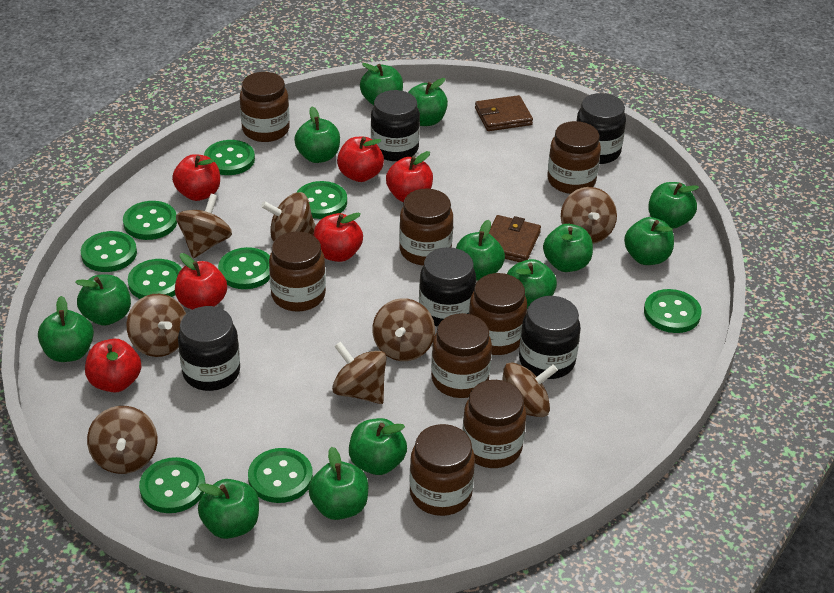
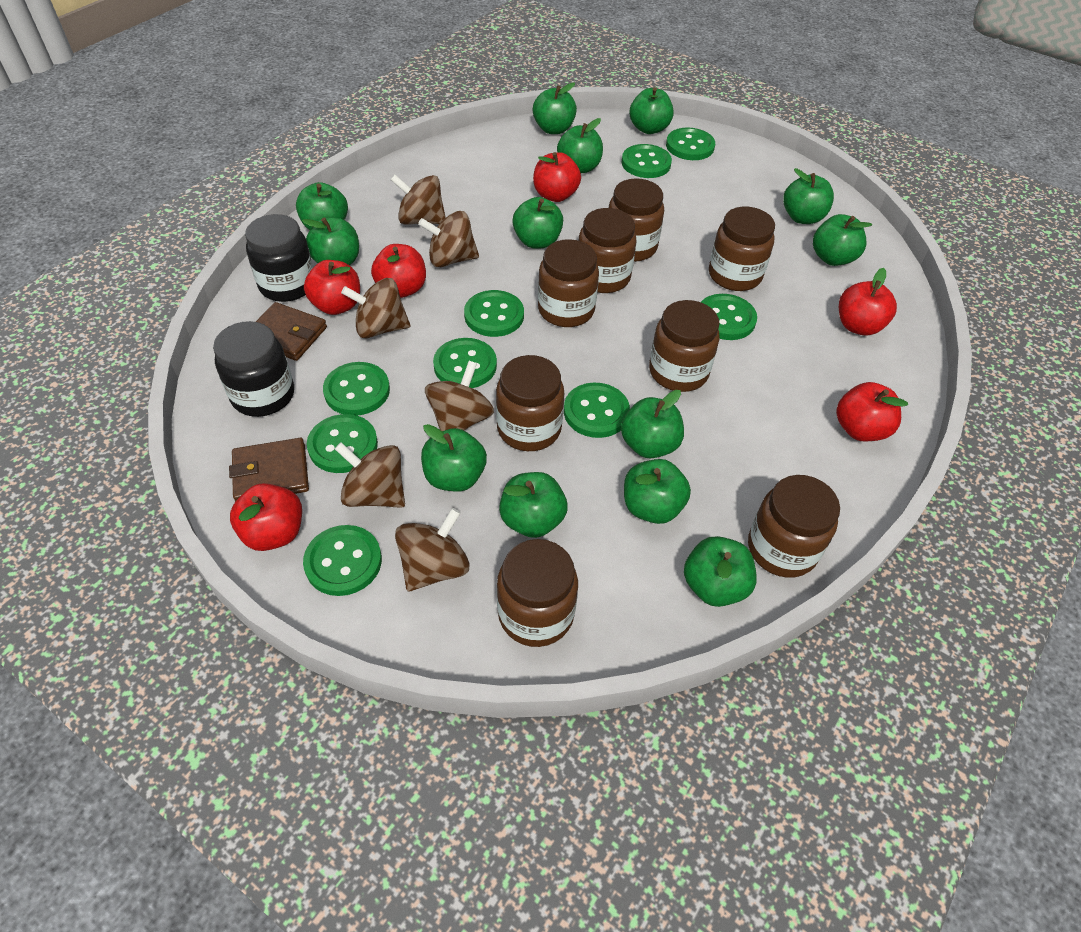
black jar: [178,306,240,391] [371,90,420,161] [419,247,476,327] [519,296,581,379] [577,93,626,164] = 5 -> [213,321,294,417] [245,214,313,302] = 2
brown spinning top: [87,406,157,474] [126,294,186,357] [176,194,232,258] [261,192,316,241] [332,342,387,404] [372,298,435,361] [503,362,558,417] [561,187,617,244] = 8 -> [335,442,405,508] [341,278,410,339] [391,175,446,225] [395,508,469,591] [418,211,479,267] [425,361,494,431] = 6

